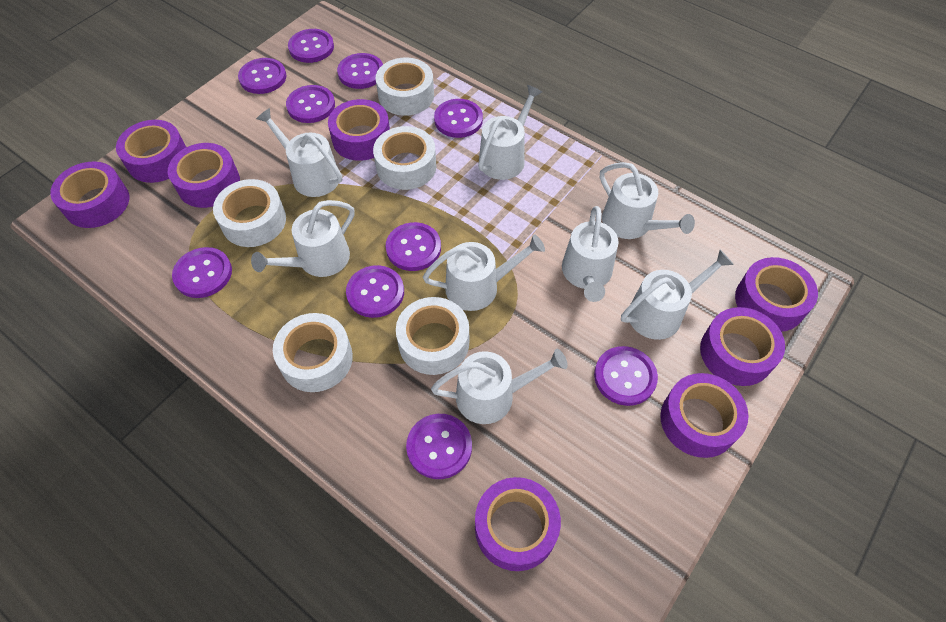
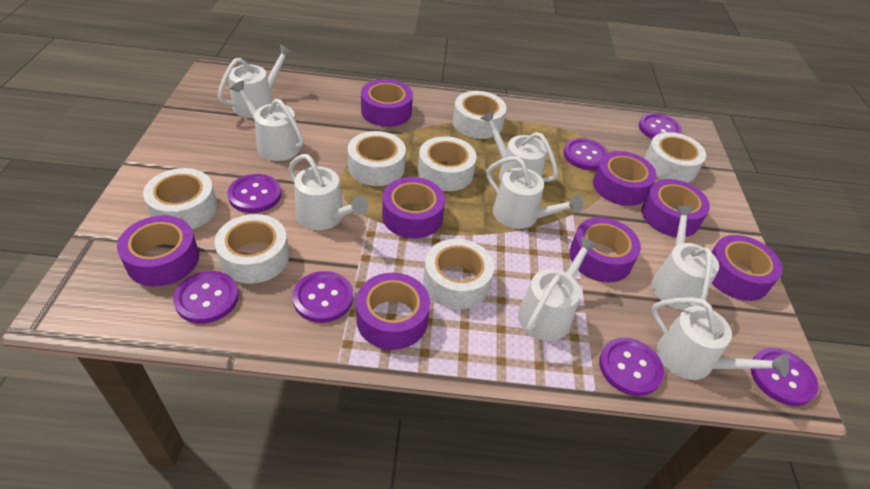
purple button: [172,247,232,298] [238,58,286,94] [286,85,335,123] [288,29,334,63] [337,53,383,89] [346,265,404,318] [386,222,441,271] [406,414,472,479] [434,99,483,138] [594,346,658,406] = 10 -> [173,271,239,324] [227,174,282,213] [292,271,353,323] [563,138,608,170] [599,338,664,396] [639,113,682,139] [751,348,818,406] = 7
white tape: [213,179,286,247] [273,313,353,392] [373,126,436,190] [376,58,434,116] [396,297,469,375] = 5 -> [143,168,217,229] [214,214,289,284] [348,131,406,186] [418,136,477,191] [423,239,494,309] [453,91,507,139] [644,132,706,183] = 7

